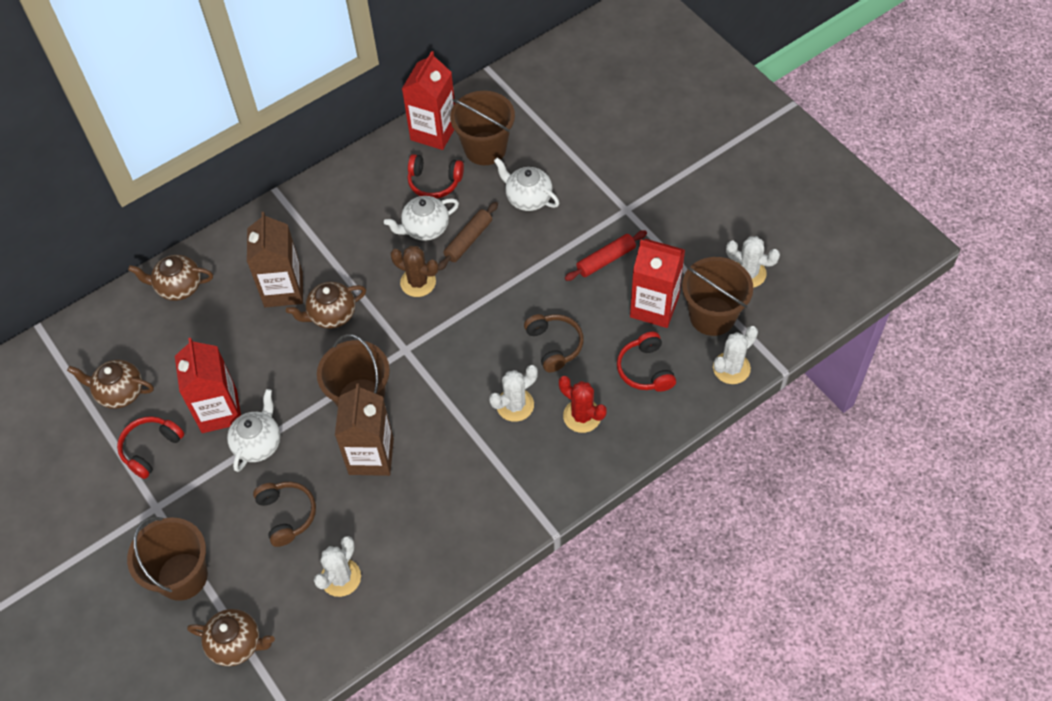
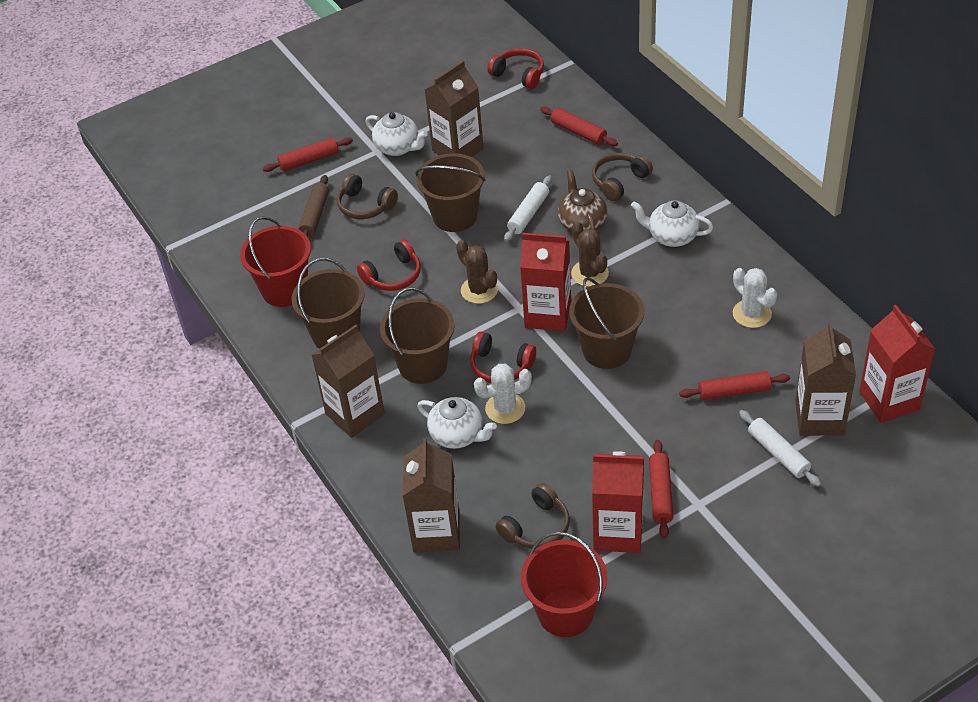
brown cactus: [390,246,438,297] = 1 -> [456,240,498,304] [571,221,609,287] = 2
brown carton: [247,212,303,307] [335,384,394,476] = 2 -> [312,325,385,438] [403,438,460,553] [425,61,484,157] [795,321,856,436] = 4
brown headphones: [253,482,316,547] [524,314,584,373] = 2 -> [337,173,398,219] [496,483,570,549] [592,153,653,201] = 3
brown teapot: [67,360,154,409] [128,255,213,301] [187,609,275,666] [286,282,366,329] = 4 -> [558,170,607,232] = 1
red bucket: none = 0 -> [240,216,311,307] [521,532,607,637] = 2
red cactus: [559,376,607,433] = 1 -> none = 0
red rolling pin: [565,230,647,281] = 1 -> [263,137,353,172] [540,107,618,146] [649,440,673,539] [679,371,790,400] = 4
white cactus: [314,536,361,597] [489,365,538,422] [713,326,758,384] [726,236,780,288] = 4 -> [474,364,532,424] [733,268,777,328] = 2
white rolling pin: none = 0 -> [504,175,552,242] [739,410,821,487] = 2

